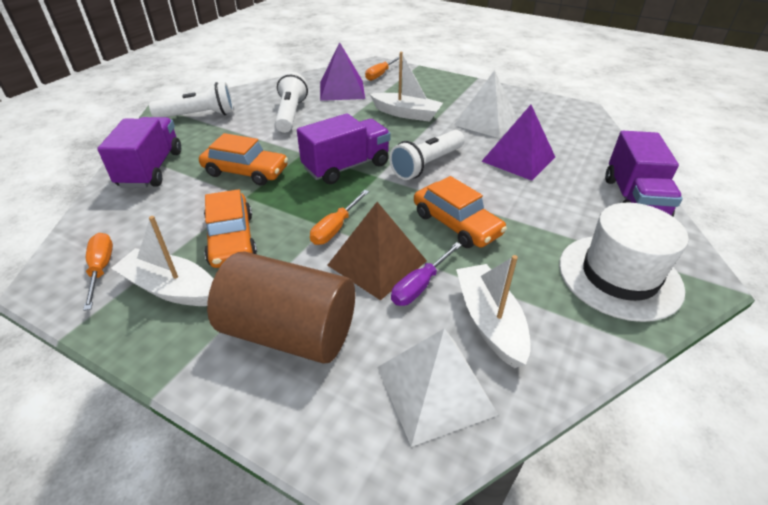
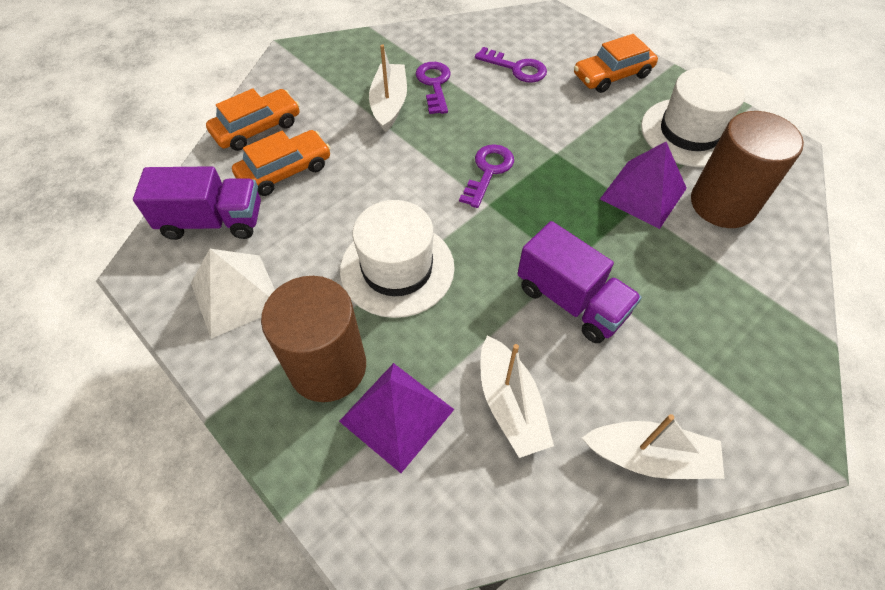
brown cylinder: [207,252,355,364] = 1 -> [261,276,366,402] [691,111,804,228] = 2
brown pyramid: [327,202,427,300] = 1 -> none = 0
orange screwdriver: [83,233,113,311] [310,190,369,245] [365,57,400,81] = 3 -> none = 0
purple key: none = 0 -> [416,62,451,114] [459,144,514,208] [475,47,547,83] = 3
purple screwdriver: [391,242,462,306] = 1 -> none = 0
purple truck: [97,117,181,188] [297,113,391,184] [605,131,683,217] = 3 -> [133,166,261,240] [517,221,642,343] = 2
white flashlight: [149,82,234,117] [275,72,308,133] [389,130,465,180] = 3 -> none = 0
white hat: [559,202,689,322] = 1 -> [340,200,455,318] [641,68,745,167] = 2
white pyramid: [377,329,498,447] [454,70,518,138] = 2 -> [191,249,275,339] = 1

